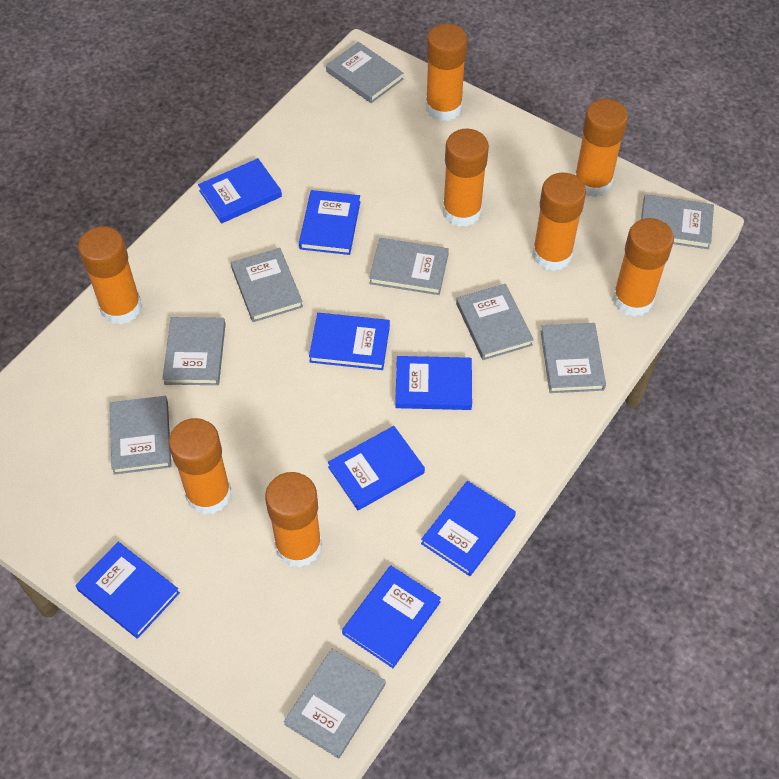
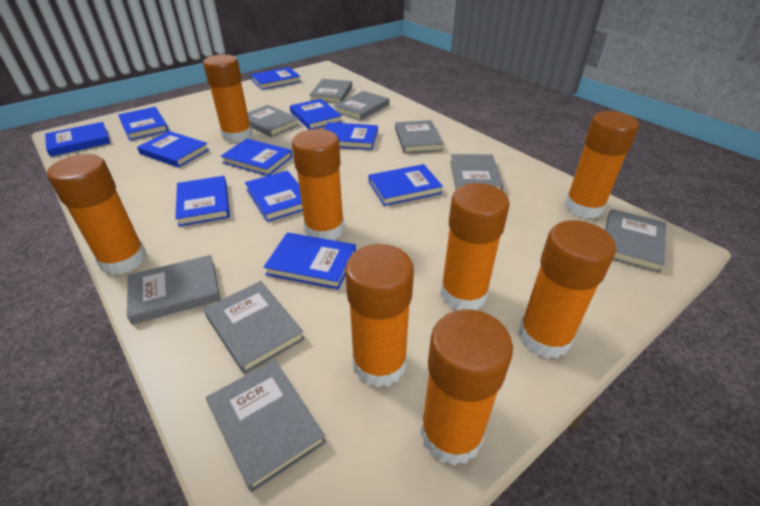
blue book: [75,542,180,639] [198,158,282,224] [299,190,360,255] [309,313,390,370] [328,426,425,510] [342,566,441,668] [395,356,472,410] [421,481,516,576] = 8 -> [45,122,110,157] [118,107,169,140] [137,131,209,168] [175,176,230,226] [221,139,293,176] [245,170,303,222] [250,67,301,90] [264,232,356,289] [290,99,342,130] [324,122,378,150] [369,164,443,206] = 11

